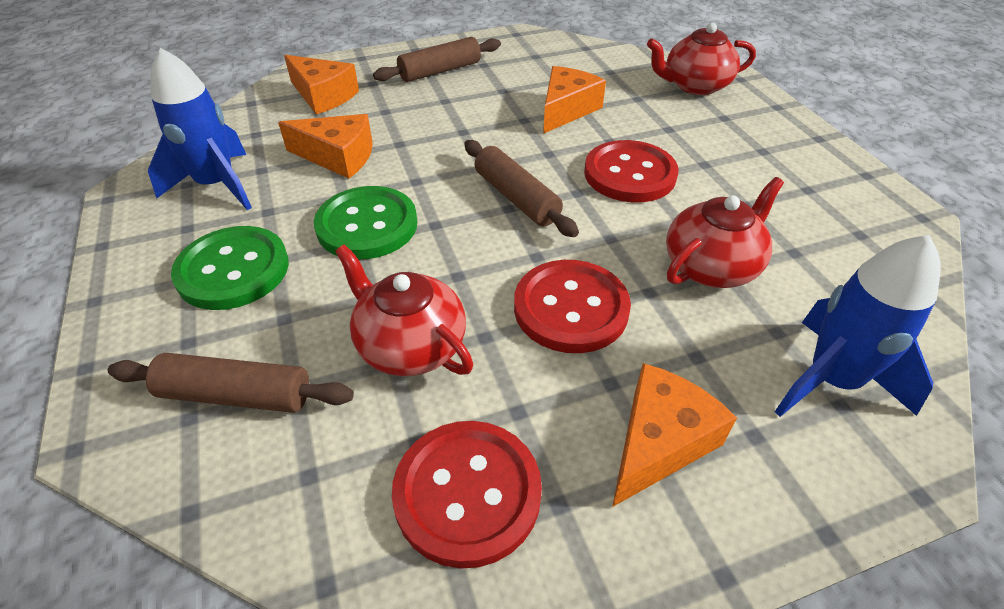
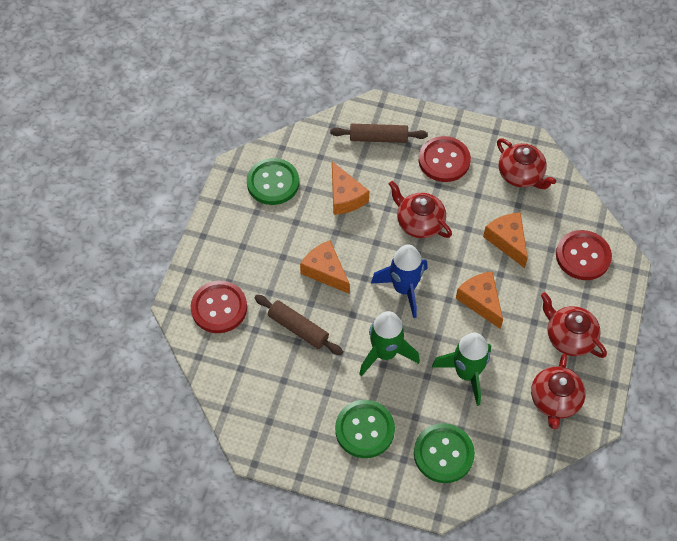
blue rocket: [148,48,252,210] [775,235,941,417] = 2 -> [371,244,428,318] = 1
brown rolling pin: [107,353,354,413] [373,37,501,82] [464,140,579,237] = 3 -> [254,295,343,355] [330,124,428,143] = 2
green button: [171,226,289,310] [314,186,417,259] = 2 -> [247,158,299,205] [335,400,395,458] [414,423,475,483] = 3
green rocket: none = 0 -> [359,311,420,376] [432,333,491,406] = 2
red teapot: [335,244,473,376] [647,23,756,95] [666,177,784,288] = 3 -> [389,181,452,238] [497,138,556,189] [531,353,586,429] [541,292,607,358] = 4

